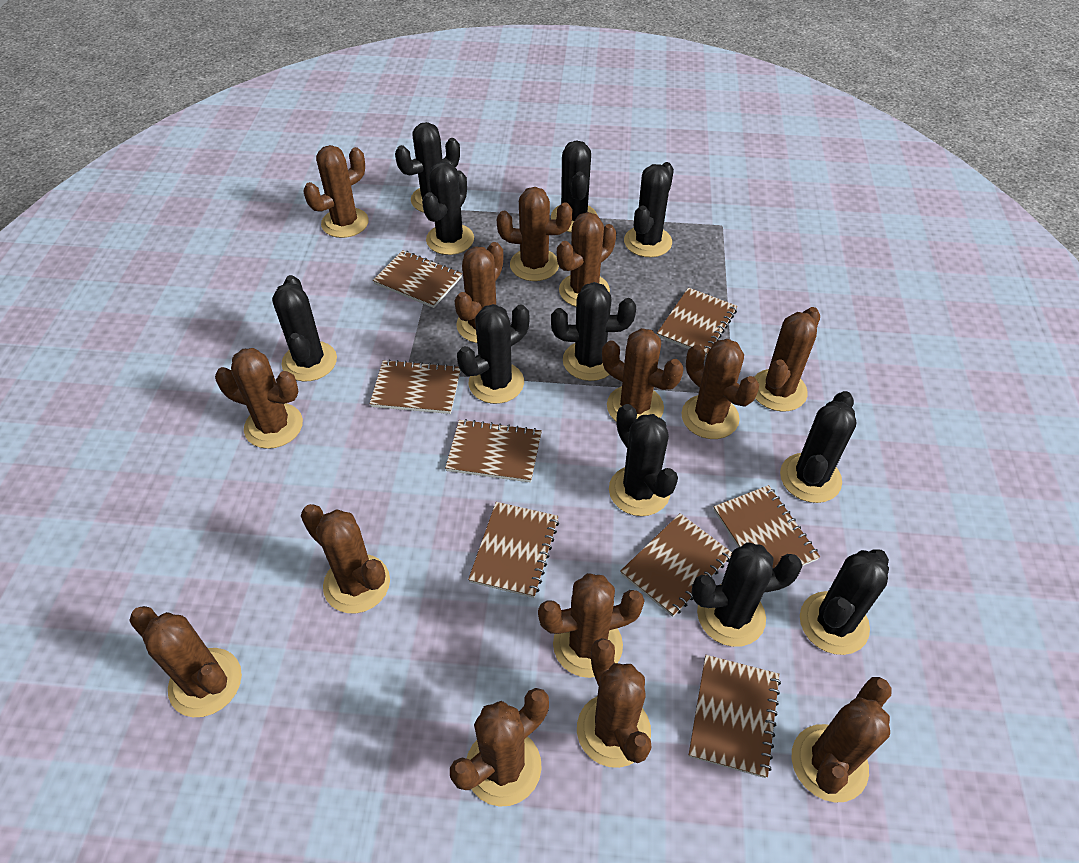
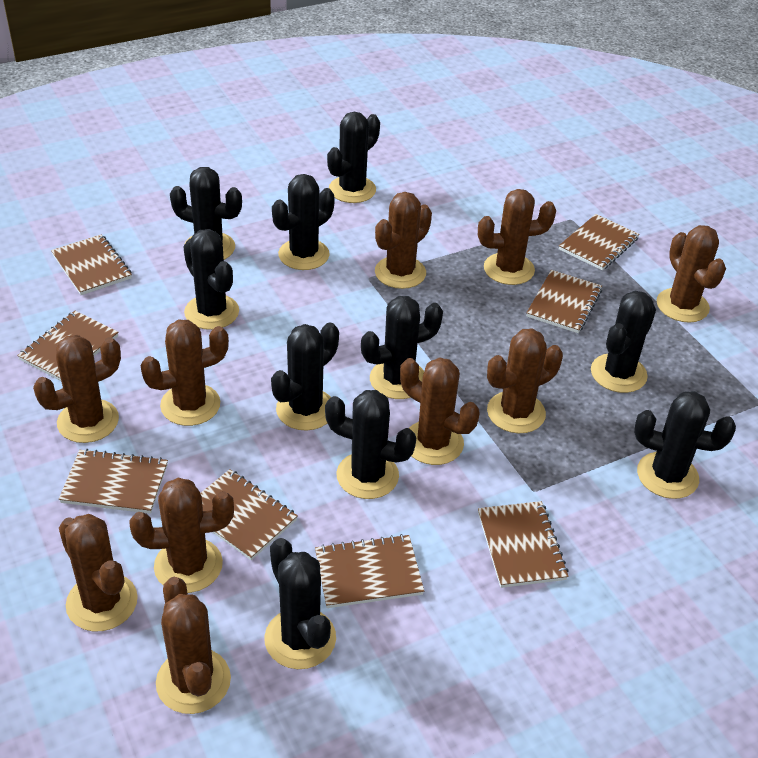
black cactus: [272,275,337,382] [395,122,460,212] [422,162,474,255] [457,304,529,404] [551,140,598,232] [551,282,636,381] [609,404,678,516] [624,162,674,257] [692,542,803,647] [780,391,856,503] [800,549,889,655] = 11 -> [170,167,242,260] [183,229,239,330] [264,538,336,669] [271,323,339,431] [272,174,335,270] [325,390,416,499] [327,112,380,203] [361,296,443,399] [591,291,656,393] [634,391,736,499] = 10
brown cactus: [129,606,242,717] [215,348,303,449] [301,504,390,613] [304,145,369,238] [450,688,549,807] [455,242,503,343] [497,187,573,281] [538,573,645,678] [557,212,616,307] [577,638,652,768] [602,328,684,421] [681,339,759,439] [754,307,820,412] [791,677,892,802] = 14 -> [33,335,121,443] [59,514,138,631] [130,478,234,593] [141,320,229,426] [156,577,231,714] [375,192,432,289] [400,357,480,465] [478,189,556,285] [487,329,563,434] [657,225,726,323] = 10

